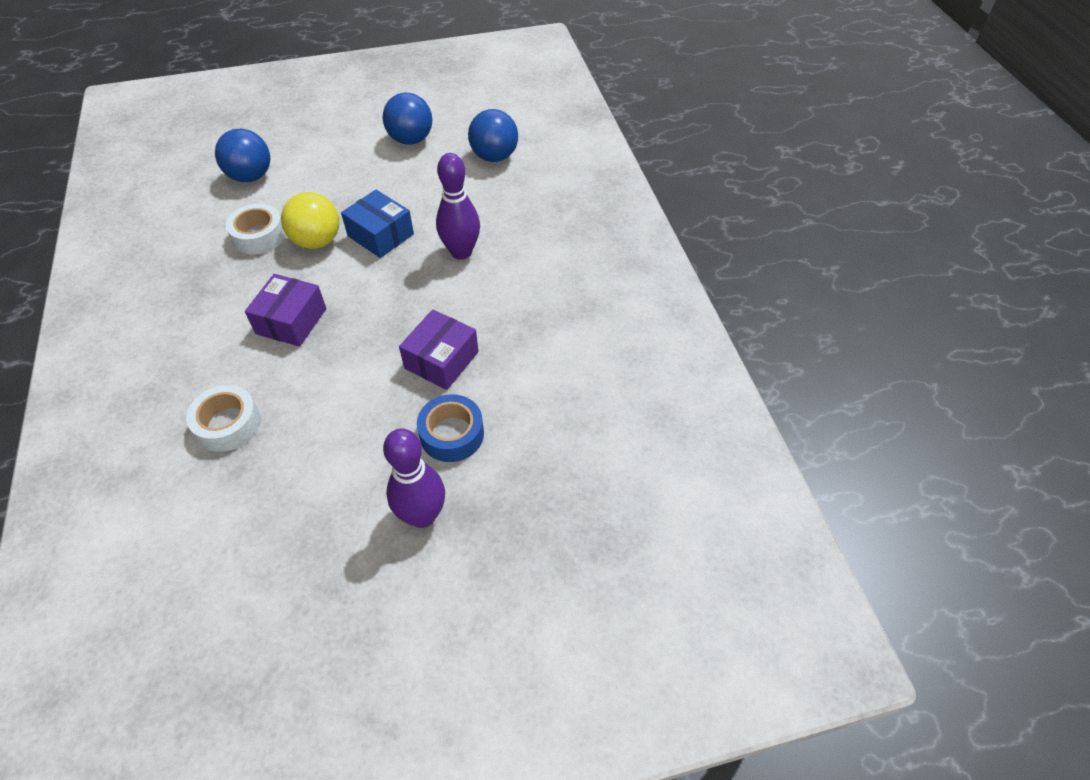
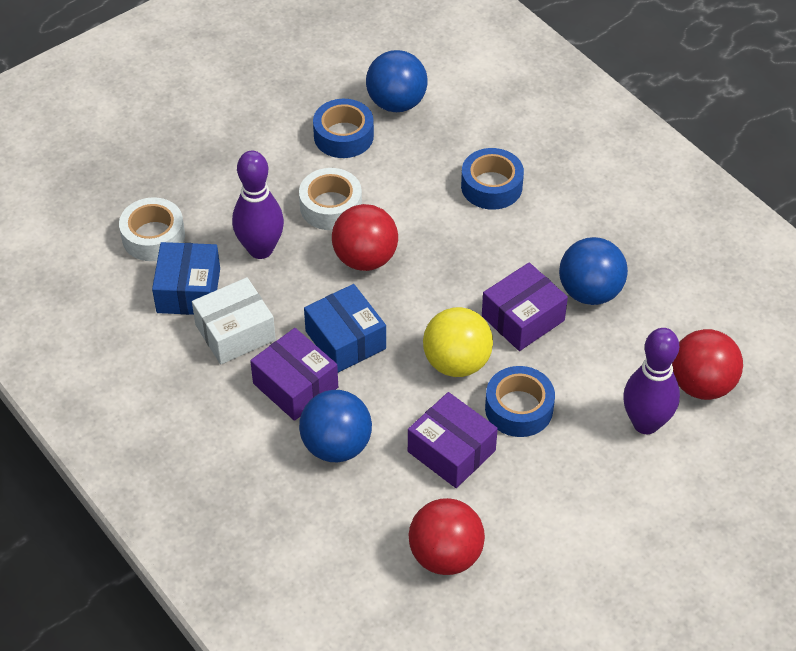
blue box: [341,190,414,258] = 1 -> [152,242,220,315] [304,284,386,373] = 2
blue tape: [417,394,484,462] = 1 -> [313,99,374,158] [461,148,524,210] [485,366,555,437] = 3
purple box: [245,274,326,347] [399,309,479,390] = 2 -> [250,328,338,421] [408,392,498,488] [482,262,568,351] = 3
red ball: none = 0 -> [332,204,398,271] [409,498,485,575] [672,329,743,400] = 3
white box: none = 0 -> [192,277,276,364] = 1

